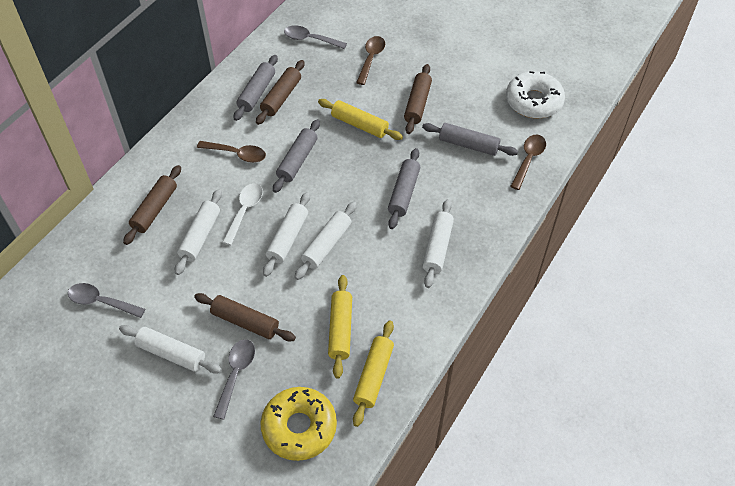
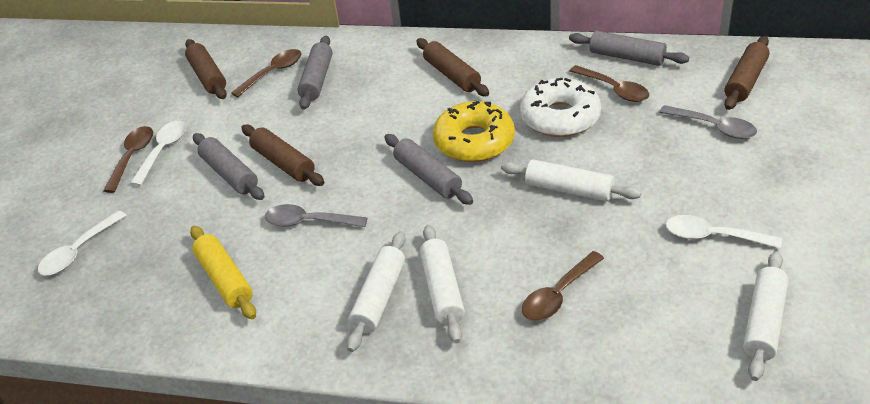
brown spoon: [197,141,266,163] [356,36,385,85] [510,134,546,190] = 3 -> [103,126,153,193] [231,49,302,97] [522,251,604,321] [570,65,649,102] = 4
grey spoon: [68,283,145,318] [213,339,255,420] [284,25,347,49] = 3 -> [265,204,368,227] [659,105,757,139] = 2
white rolling pin: [119,325,222,374] [175,189,222,275] [263,192,310,277] [295,201,357,280] [422,199,454,288] = 5 -> [347,231,406,352] [420,225,465,343] [501,159,641,201] [743,251,788,381] = 4
white spoon: [222,183,263,245] = 1 -> [38,210,127,276] [130,121,186,186] [666,215,782,248] = 3
yellow rolling pin: [318,99,403,140] [328,275,352,378] [353,320,394,427] = 3 -> [190,226,256,319] = 1

